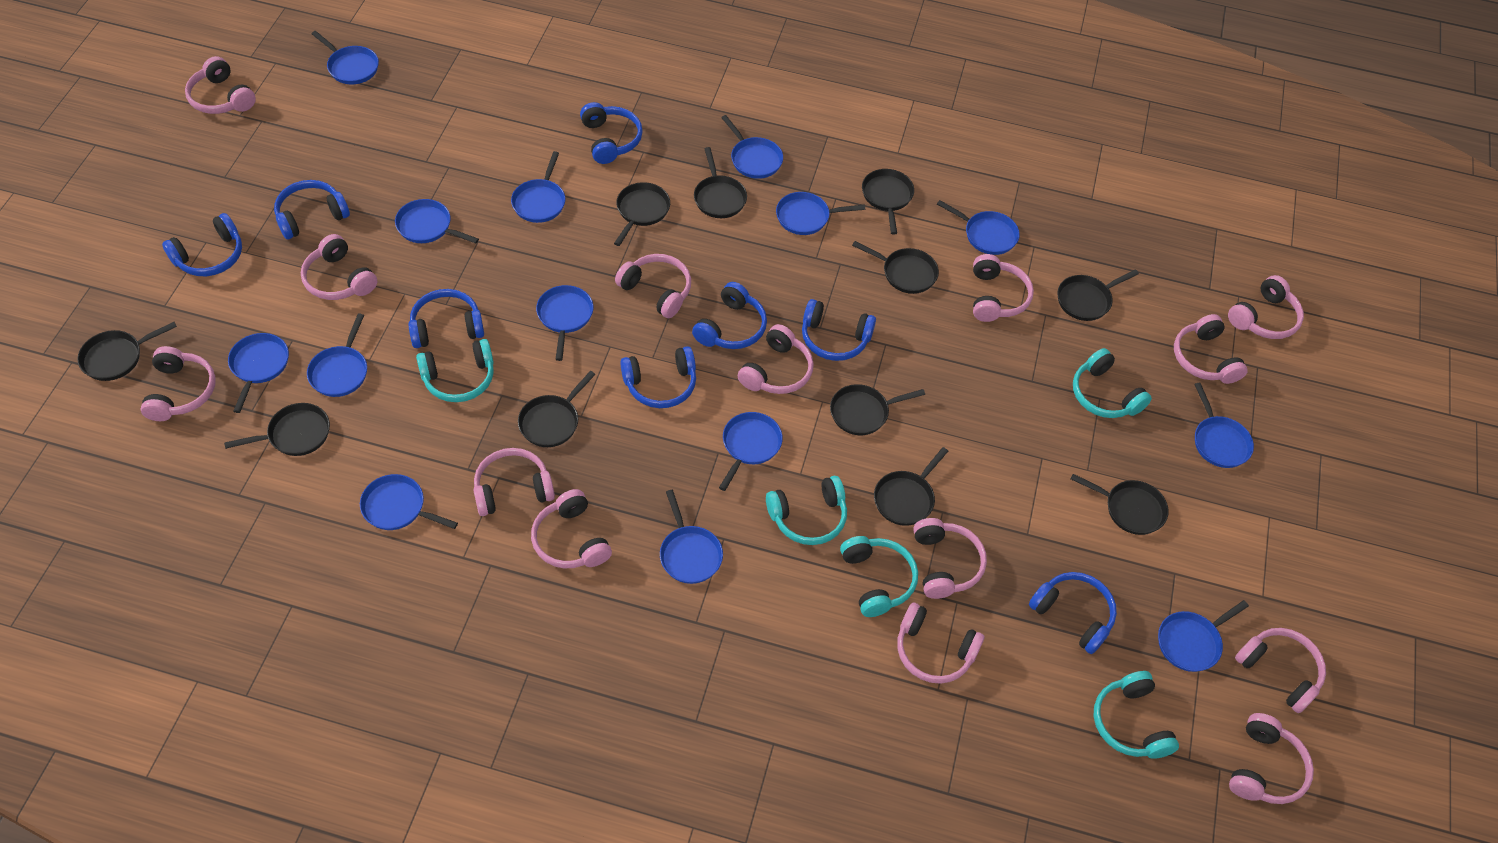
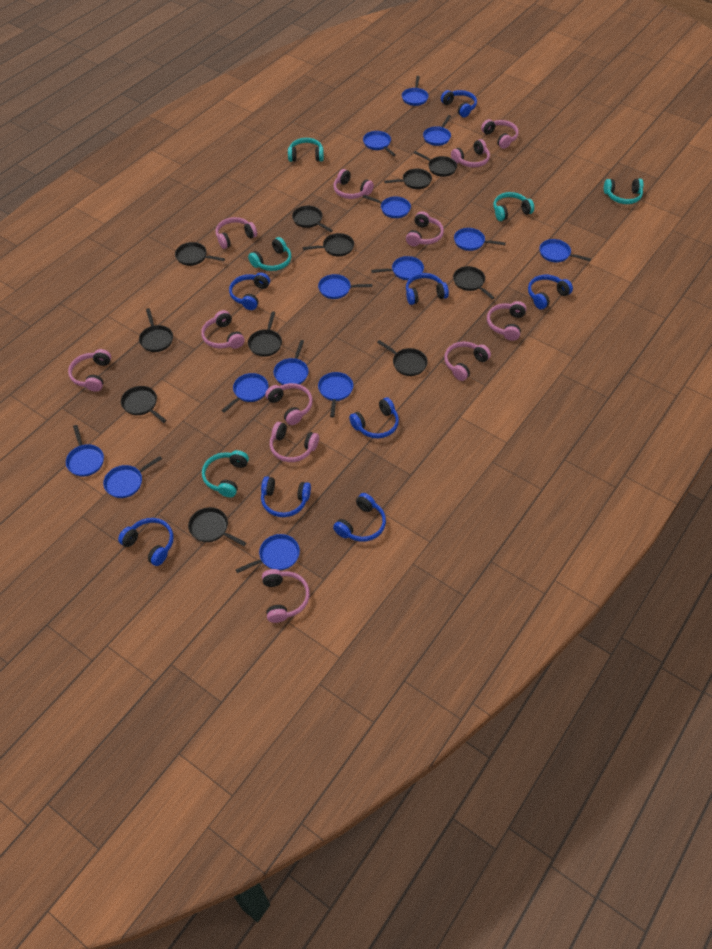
pink headphones: [140,346,216,421] [185,56,256,114] [301,234,377,300] [473,448,555,516] [531,489,612,568] [615,254,691,318] [738,324,814,394] [897,603,984,684] [913,518,987,599] [973,254,1034,322] [1174,314,1247,384] [1228,275,1304,339] [1229,713,1314,804] [1235,628,1326,713] = 14 -> [68,349,111,392] [201,310,245,349] [216,217,257,249] [262,569,310,623] [265,383,313,425] [270,422,319,462] [334,169,374,199] [406,211,444,246] [444,341,491,381] [451,139,490,167] [481,119,519,149] [487,301,526,341] = 12

